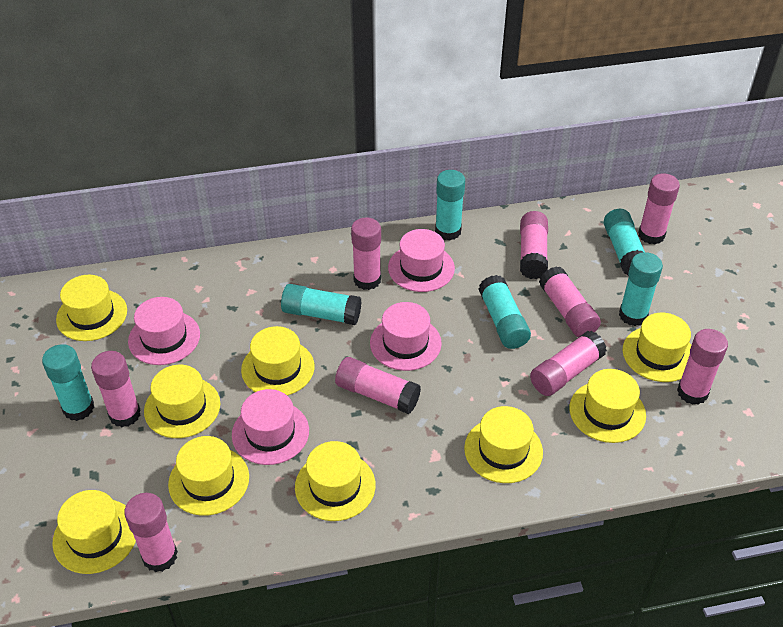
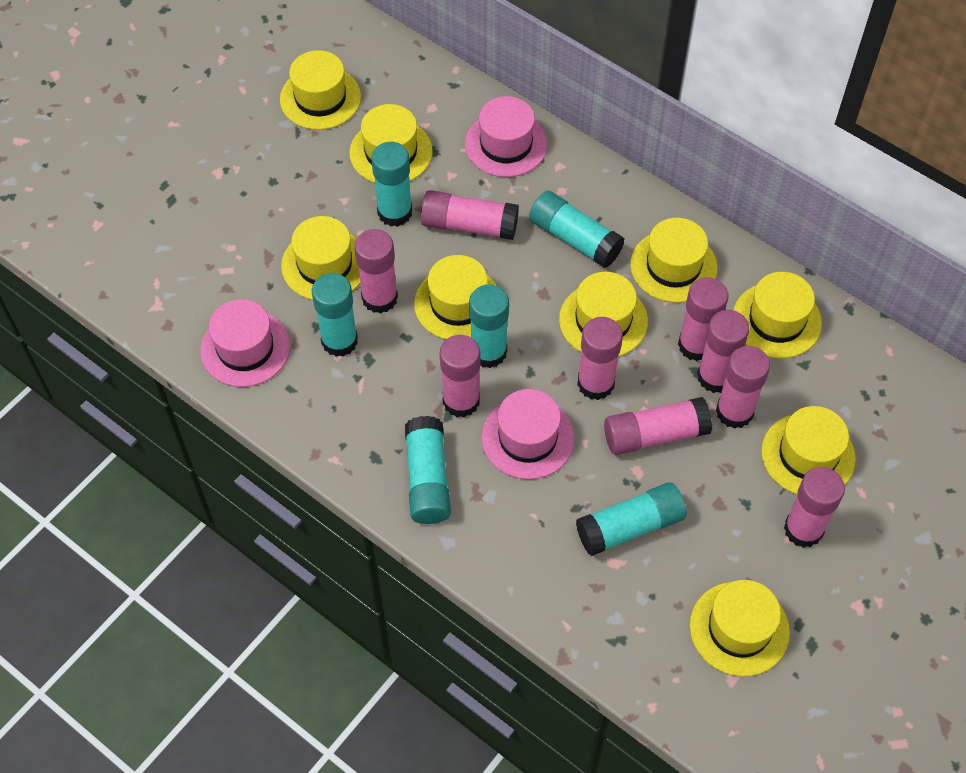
pink hat: [128,297,200,365] [232,389,309,465] [370,302,442,371] [388,229,455,292] = 4 -> [200,299,290,387] [465,96,548,177] [482,389,575,480] = 3

